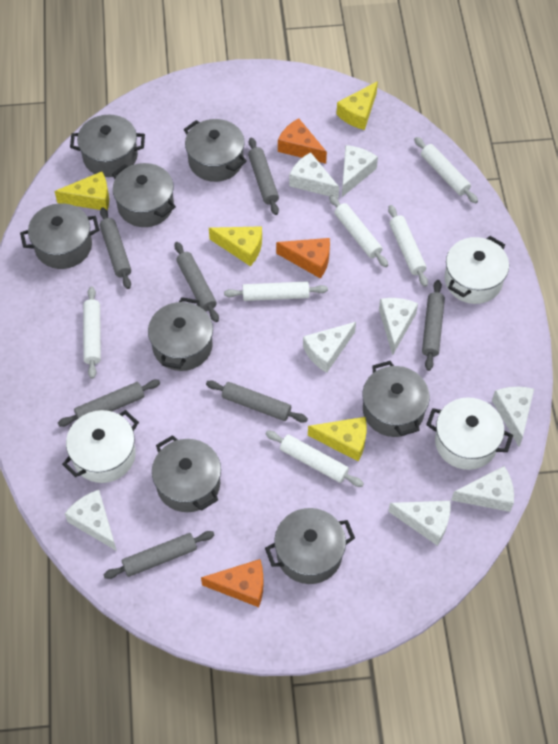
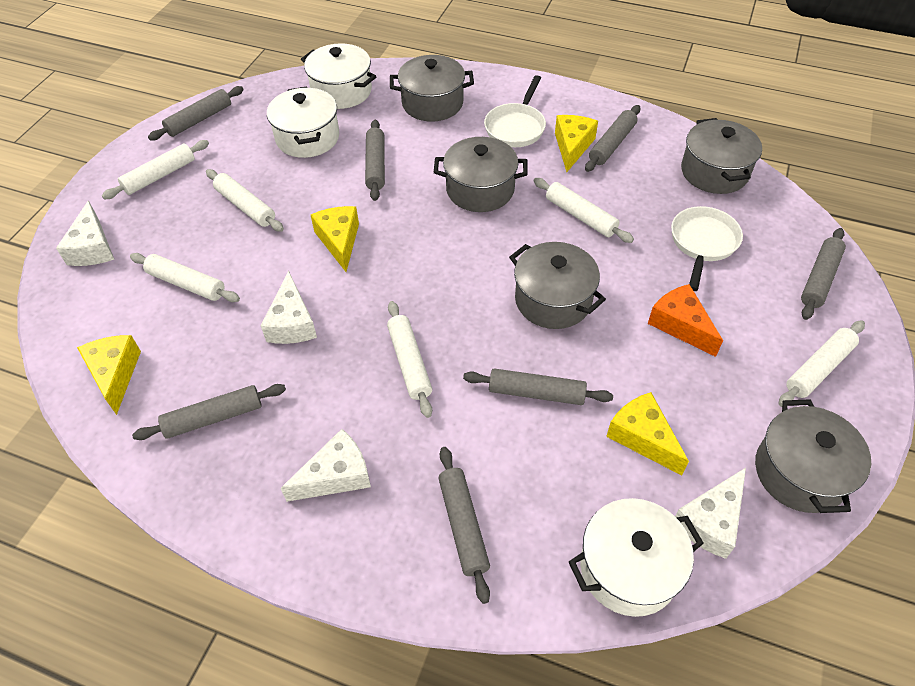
grey pot: [20,203,99,269] [70,115,145,177] [112,163,176,227] [148,297,213,371] [152,435,221,512] [184,119,247,182] [265,508,355,584] [362,361,430,437] = 8 -> [390,55,474,121] [434,137,528,212] [509,242,606,329] [681,118,762,194] [755,399,871,513] = 5
orange cheese: [201,559,263,607] [276,238,330,279] [278,118,327,164] = 3 -> [648,284,723,357] = 1
white cheese: [64,490,117,551] [289,152,339,199] [303,322,356,373] [342,145,378,197] [379,298,418,355] [388,501,451,546] [451,466,514,512] [492,387,534,447] = 8 -> [56,201,114,266] [261,271,317,344] [281,429,371,502] [675,468,746,559] = 4
white pan: none = 0 -> [484,75,546,147] [671,206,743,291] = 2

